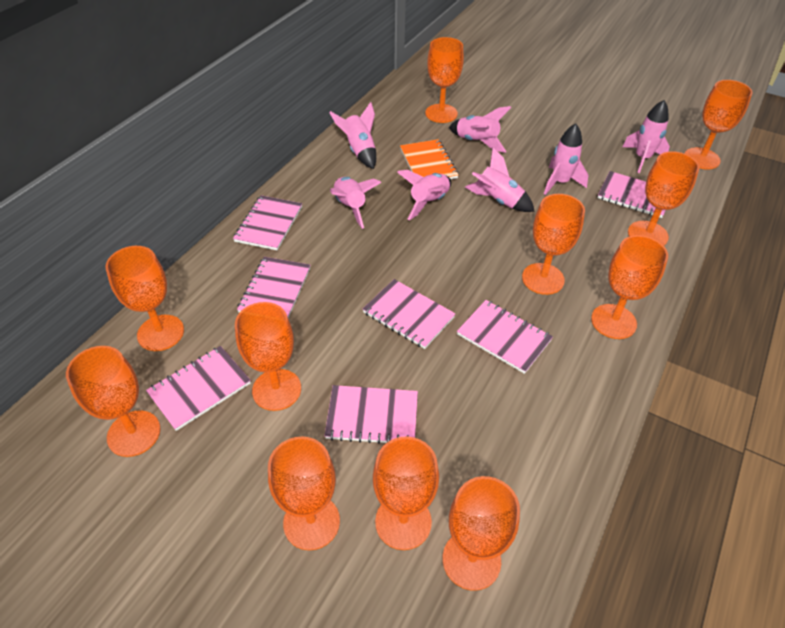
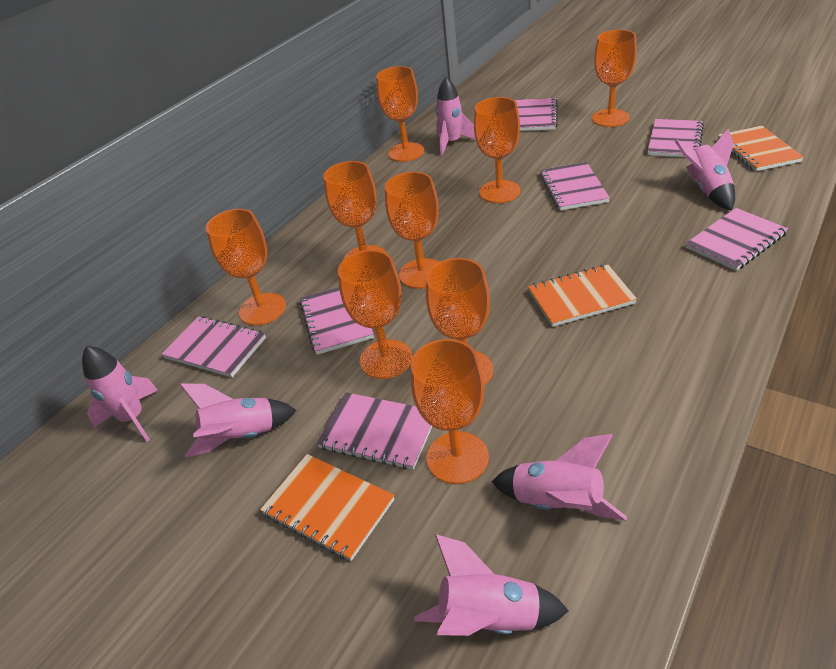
orange goblet: [66,346,160,457] [105,246,184,351] [235,302,301,411] [268,437,340,551] [373,436,439,550] [425,37,464,123] [443,476,520,591] [522,194,585,295] [591,235,668,339] [628,151,699,246] [684,80,753,170] = 11 -> [206,209,286,325] [323,161,386,260] [338,250,412,379] [376,66,424,162] [385,172,439,289] [411,339,489,484] [426,258,493,385] [474,97,521,203] [592,30,637,127] = 9
orange notebook: [400,139,459,179] = 1 -> [260,454,395,561] [528,265,637,327] [718,126,804,171] = 3
pink rocket: [329,102,376,169] [330,177,381,229] [397,170,451,220] [449,106,512,153] [465,148,535,212] [544,123,588,195] [622,100,670,173] = 7 -> [82,346,158,442] [180,383,297,458] [414,534,569,636] [436,77,476,156] [492,434,627,521] [675,129,735,210] = 6

